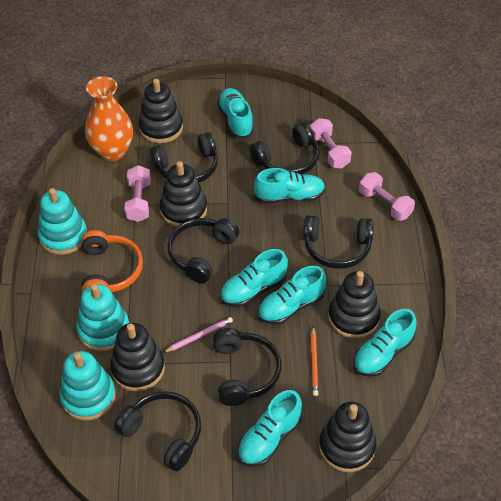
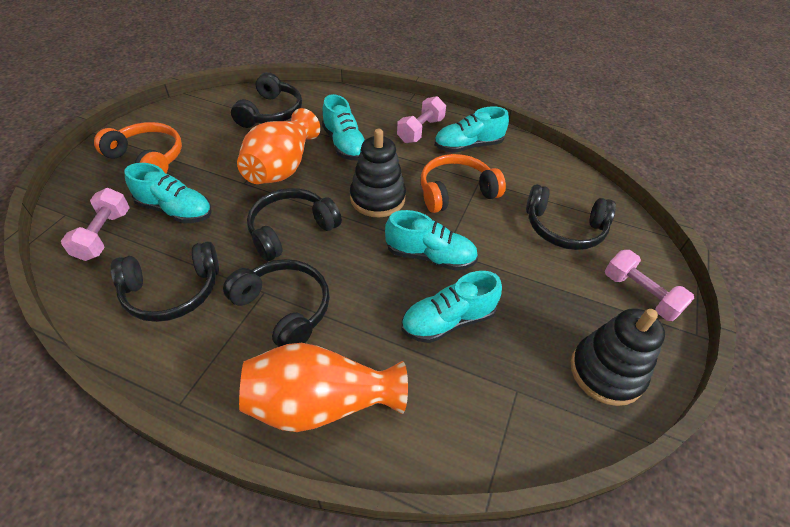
black headphones: [114,391,201,471] [150,132,218,182] [167,218,239,284] [213,328,281,406] [250,122,319,174] [303,215,374,269] = 6 -> [111,241,219,322] [223,259,330,347] [231,72,302,128] [247,188,342,261] [526,184,616,250] = 5
black stacking toy: [110,323,165,392] [138,79,183,143] [159,161,207,227] [319,402,376,473] [328,271,381,339] = 5 -> [350,129,406,218] [571,308,665,406] = 2
orange headphones: [82,230,143,293] = 1 -> [94,122,182,173] [421,154,506,213] = 2
orange pencil: [311,327,318,396] = 1 -> none = 0
orange vase: [85,76,133,161] = 1 -> [237,108,320,184] [239,343,408,432] = 2
pink pencil: [163,317,233,353] = 1 -> none = 0
turquoise shoe: [217,88,254,138] [220,249,288,307] [238,390,302,466] [254,168,325,204] [258,266,326,325] [354,309,417,377] = 6 -> [124,163,212,223] [322,94,365,160] [385,210,478,271] [401,271,502,343] [434,106,509,153] = 5
turquoise stacking toy: [38,188,87,255] [59,351,116,421] [77,284,129,352] = 3 -> none = 0

